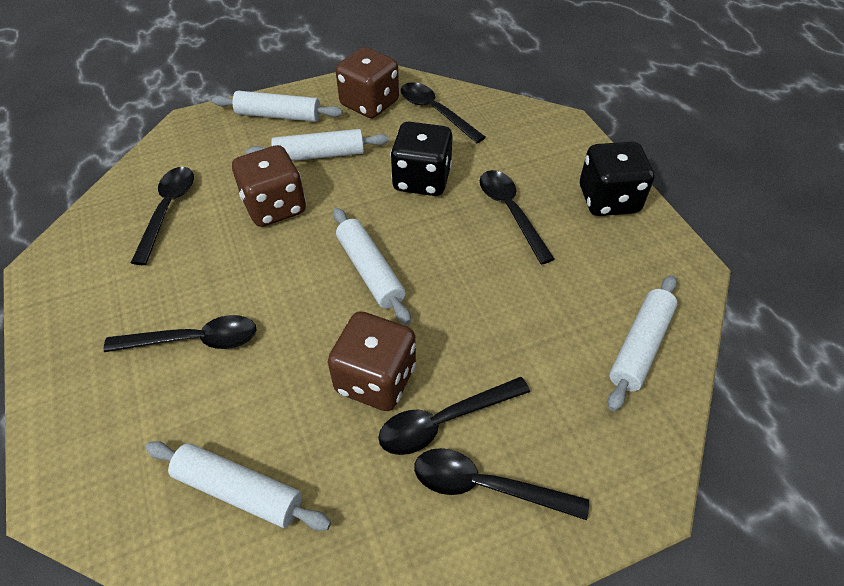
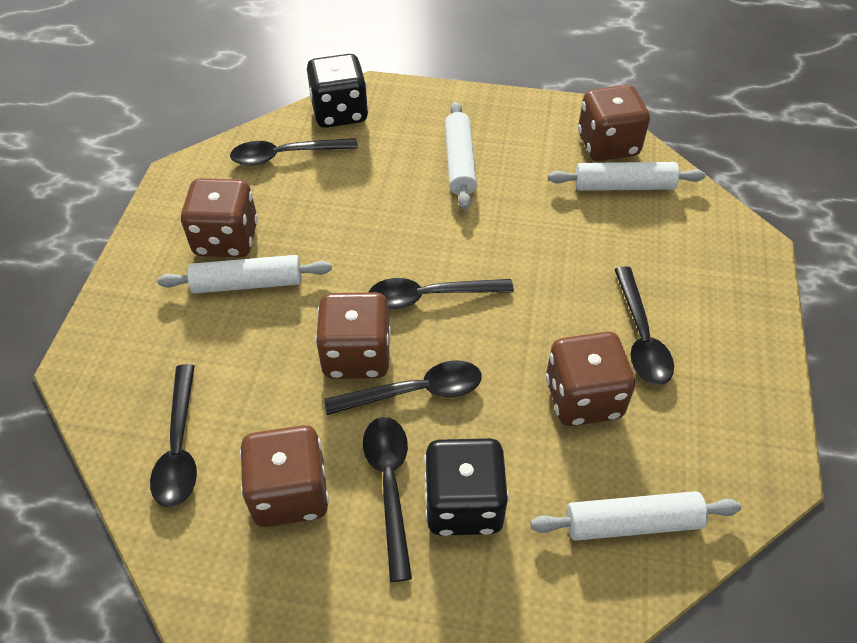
brown dice: [232,145,306,227] [328,311,416,411] [336,47,399,118] = 3 -> [180,178,258,258] [240,425,329,527] [315,292,391,379] [546,332,635,426] [578,85,650,161] = 5
white rolling pin: [145,441,331,531] [212,91,343,122] [246,129,389,161] [333,208,411,325] [608,275,677,411] = 5 -> [157,255,332,294] [445,102,477,210] [530,491,741,541] [548,162,706,191] = 4

